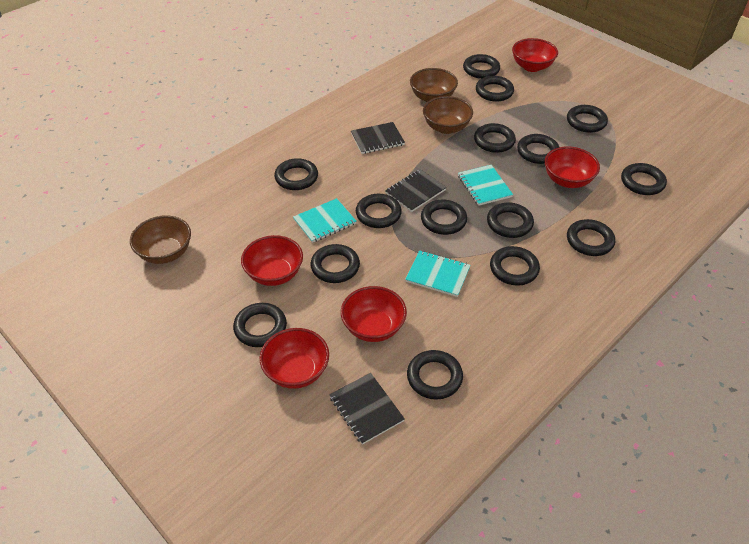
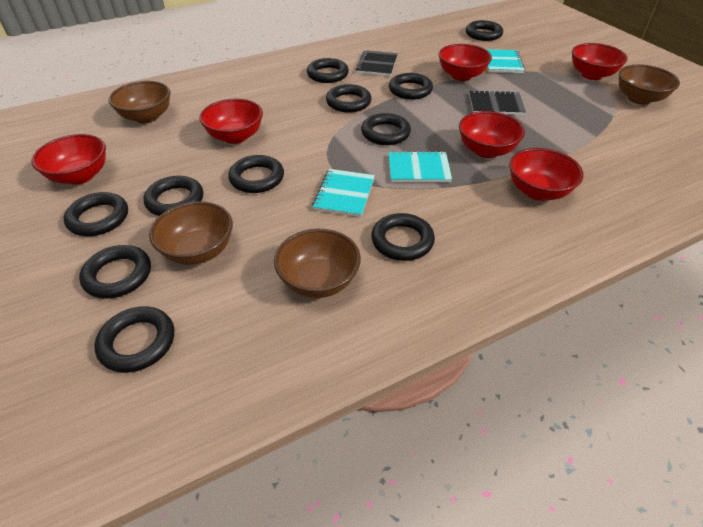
black notebook: [329,373,405,445] [351,122,405,154] [385,169,447,212] = 3 -> [356,50,398,76] [469,90,526,115] = 2
black ring: [233,303,287,347] [274,158,318,190] [310,244,360,283] [356,194,402,228] [407,350,463,400] [421,200,467,235] [463,54,500,79] [474,123,516,153] [476,76,514,102] [487,203,534,238] [490,246,540,286] [517,134,559,164] [567,105,608,133] [567,219,615,256] [621,163,667,195] = 15 -> [64,192,128,236] [79,245,151,299] [94,306,174,373] [143,176,203,216] [228,155,284,193] [307,58,349,83] [326,84,372,113] [361,113,411,145] [371,213,435,261] [389,73,433,100] [466,20,503,41] = 11
brown bowl: [130,215,191,264] [410,68,458,102] [423,96,473,134] = 3 -> [108,81,170,123] [149,201,233,265] [274,229,361,298] [619,64,680,105] = 4
red bowl: [241,235,303,286] [260,328,329,389] [341,286,407,342] [512,38,558,72] [545,147,600,188] = 5 -> [31,134,106,185] [199,99,263,144] [439,44,492,81] [459,111,525,158] [509,148,584,201] [572,43,628,80] = 6

